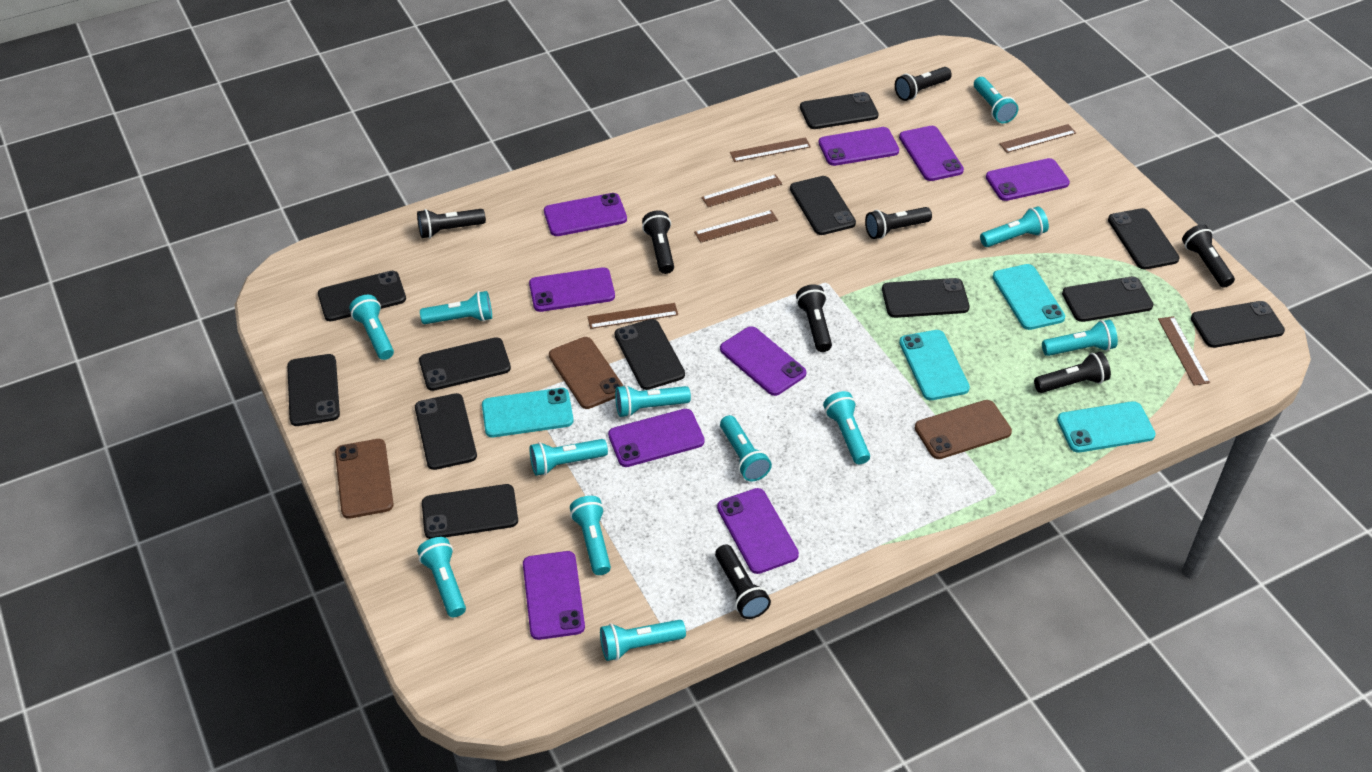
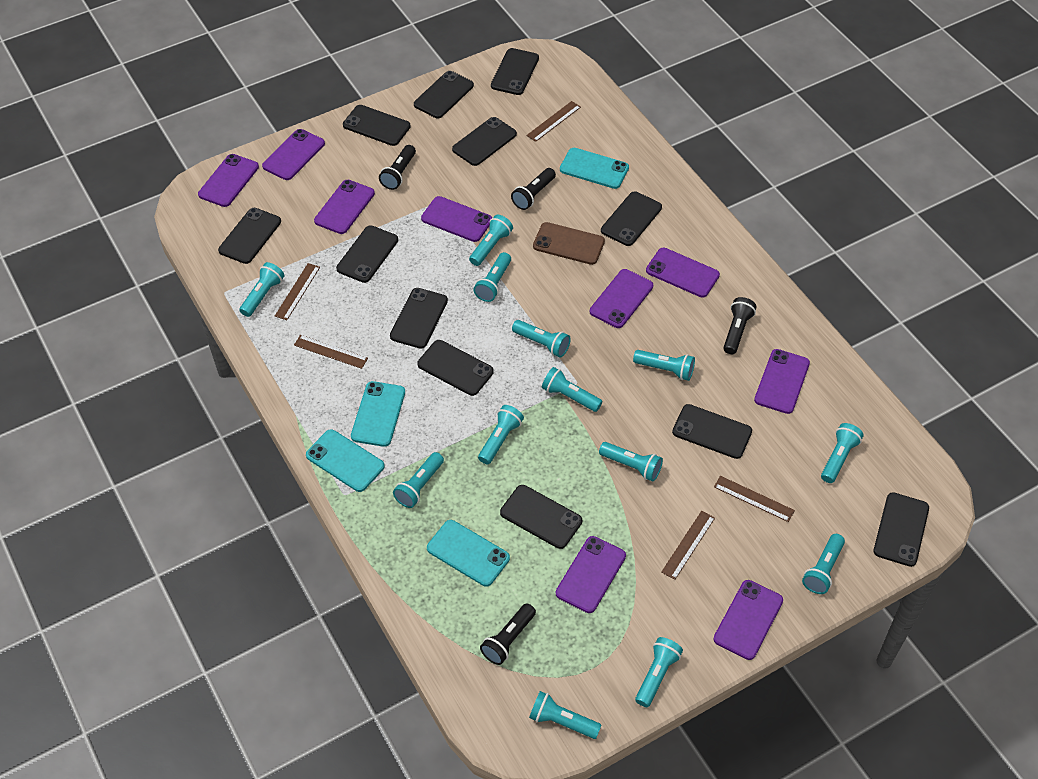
black flashlight: [417,209,486,238] [642,210,674,274] [715,544,771,619] [796,284,832,352] [865,207,932,239] [895,67,952,101] [1034,352,1111,393] [1182,224,1235,288] = 8 -> [379,145,416,190] [480,603,536,665] [511,168,556,210] [723,297,757,354] = 4
brown phone: [335,439,394,519] [549,337,624,409] [915,400,1012,459] = 3 -> [533,222,605,265] = 1
brown ruler: [588,303,678,329] [694,210,778,243] [702,174,782,207] [730,137,811,162] [999,124,1076,153] [1158,316,1210,386] = 6 -> [275,263,320,320] [294,335,368,369] [526,101,581,142] [661,511,715,580] [714,476,795,522] = 5
turquoise flashlight: [349,295,394,360] [417,537,466,617] [420,291,492,324] [530,439,608,476] [570,496,611,575] [600,620,686,661] [615,385,691,417] [720,415,772,481] [823,391,870,464] [974,77,1018,124] [980,206,1049,247] [1042,320,1118,356] = 12 -> [239,262,285,317] [393,452,444,508] [469,215,513,266] [473,252,511,302] [478,405,524,465] [512,320,571,358] [529,691,601,739] [542,367,602,412] [599,442,663,481] [633,350,695,381] [635,637,683,707] [802,534,845,594] [821,423,863,483] = 13

